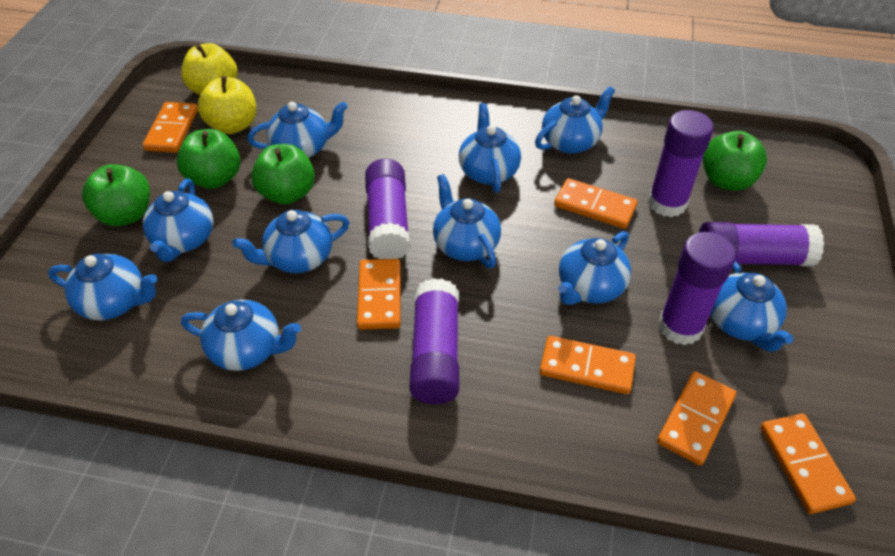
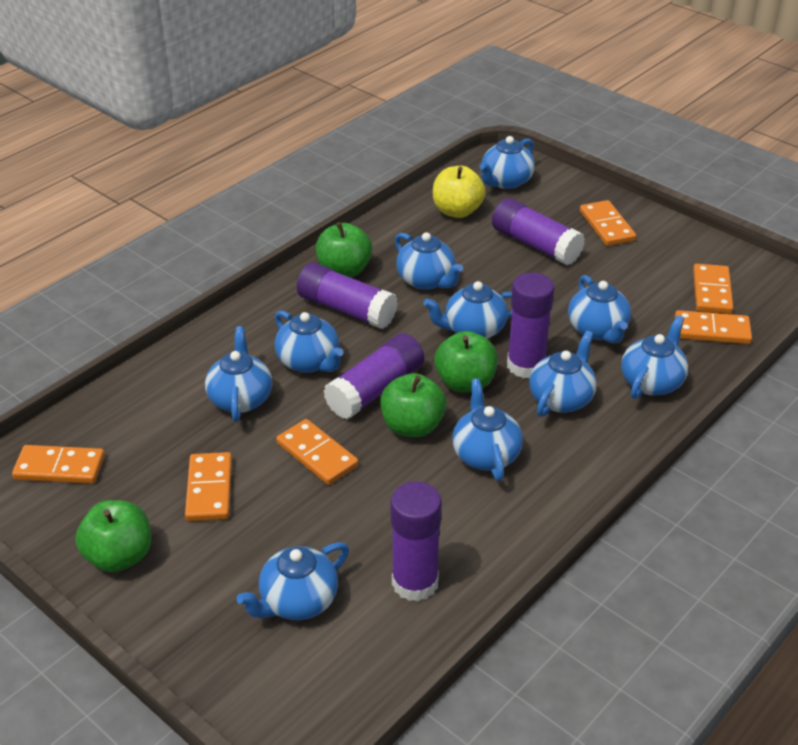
yellow apple: [181,43,237,95] [198,76,256,134] = 2 -> [433,166,486,218] = 1

